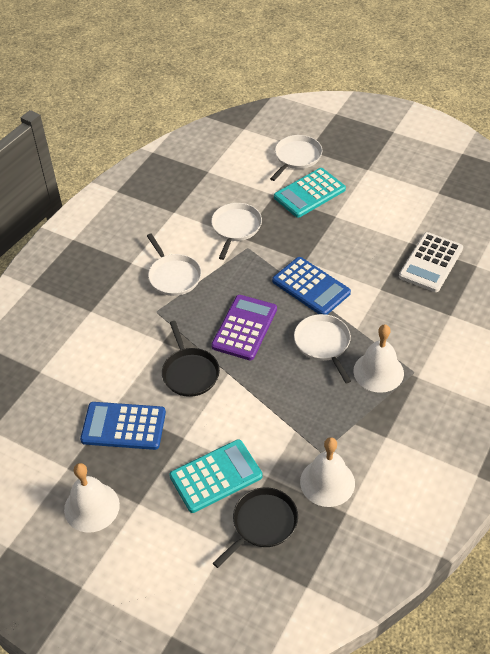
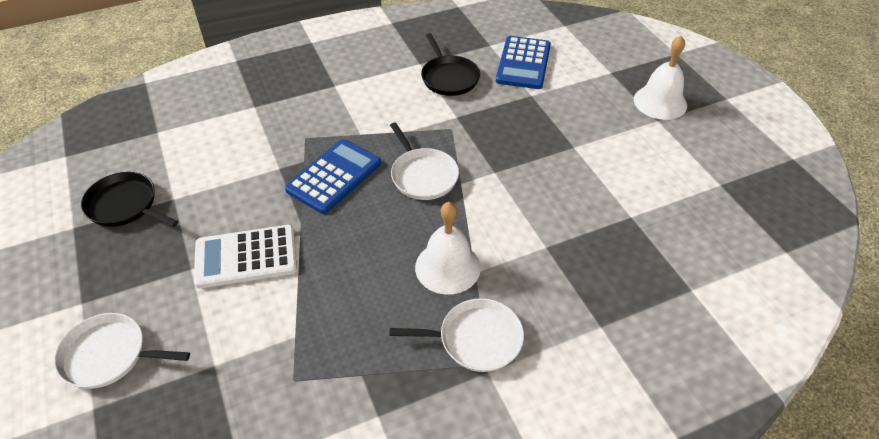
purple calculator: [211,295,277,360] = 1 -> none = 0
turquoise calculator: [169,439,263,513] [274,168,346,218] = 2 -> none = 0
white bell: [64,463,120,533] [300,437,355,507] [353,324,404,393] = 3 -> [415,202,481,295] [634,36,687,120] = 2
white pan: [147,234,201,296] [211,203,262,260] [270,135,322,181] [294,314,351,383] = 4 -> [54,313,190,389] [389,298,524,372] [390,122,459,200] = 3

